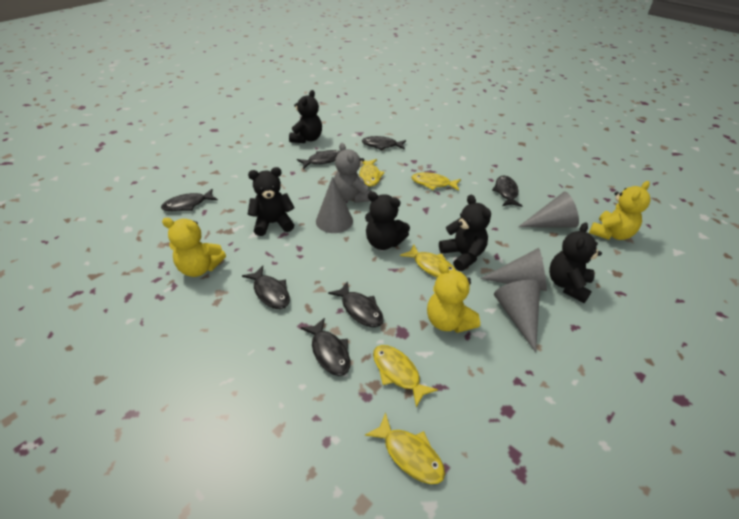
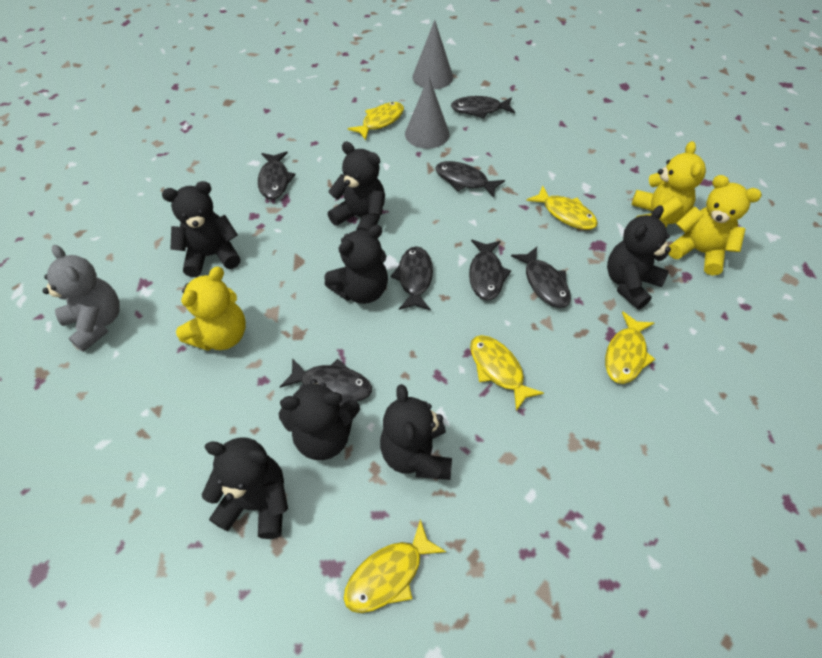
black teddy bear: [248,167,295,236] [289,90,322,143] [365,191,410,250] [439,195,491,271] [549,222,602,303] = 5 -> [162,181,241,277] [202,437,288,539] [279,379,360,460] [324,225,388,304] [328,142,385,231] [380,384,452,480] [607,205,671,310] = 7
grey cone: [316,177,353,233] [480,248,547,291] [494,280,540,353] [519,192,579,227] = 4 -> [405,76,450,149] [413,20,453,89] = 2

